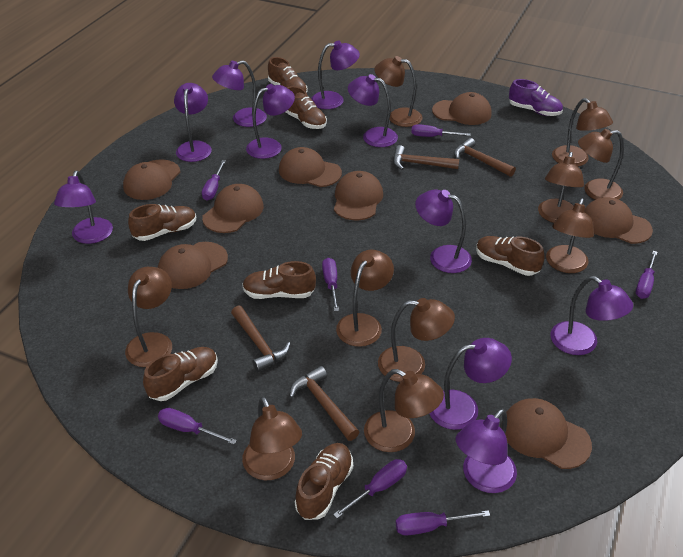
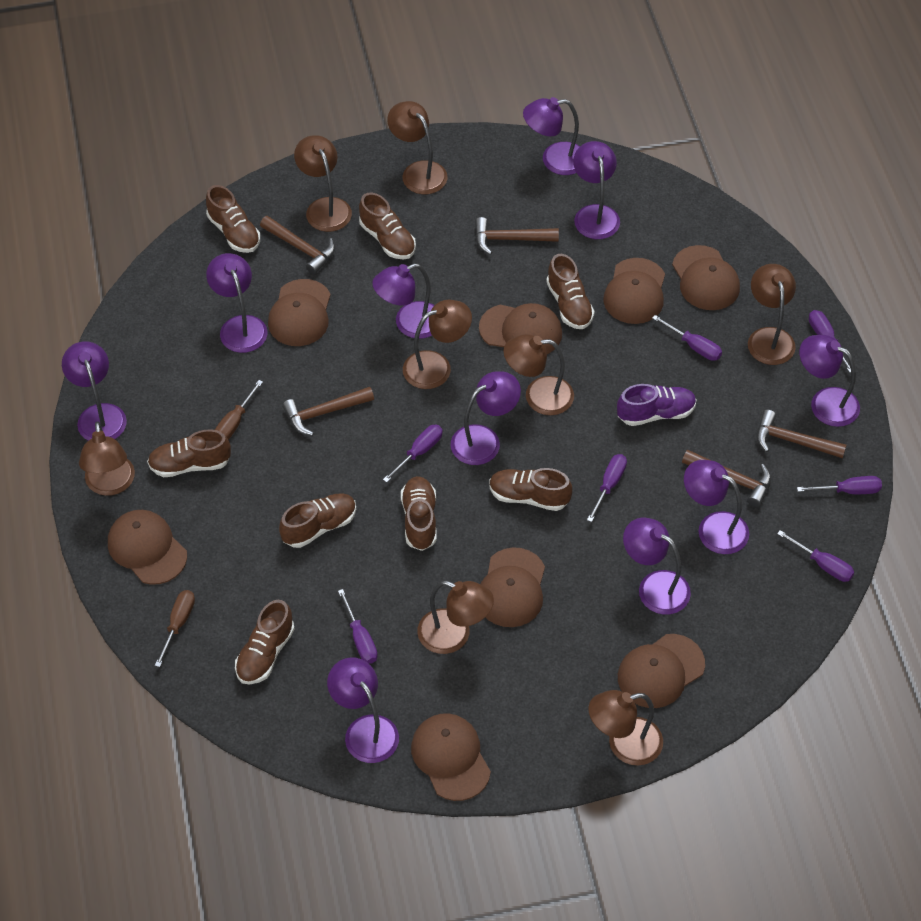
brown hammer: [231,305,291,372] [289,366,359,441] [393,145,459,170] [454,138,516,177] = 4 -> [260,216,335,274] [282,387,374,436] [475,217,559,255] [682,450,771,507] [757,410,846,458] = 5
brown lamp: [125,267,172,367] [242,396,302,480] [336,250,394,347] [364,369,444,452] [374,56,423,127] [378,298,455,382] [538,152,584,223] [546,198,594,273] [552,98,613,167] [578,129,624,200] = 10 -> [79,421,135,496] [294,135,352,232] [387,101,447,194] [403,300,472,389] [417,581,494,654] [504,334,574,415] [589,690,663,766] [748,264,796,365] = 8
brown screwdriver: none = 0 -> [155,590,195,667] [215,380,263,440] = 2
brown shoe: [128,204,196,241] [143,347,218,401] [242,261,316,299] [268,57,308,93] [285,86,327,129] [295,443,353,520] [476,236,545,276] = 7 -> [147,429,231,477] [206,185,260,253] [235,600,295,684] [279,493,356,548] [359,193,416,259] [401,476,437,551] [489,468,572,511] [546,254,595,329] = 8

